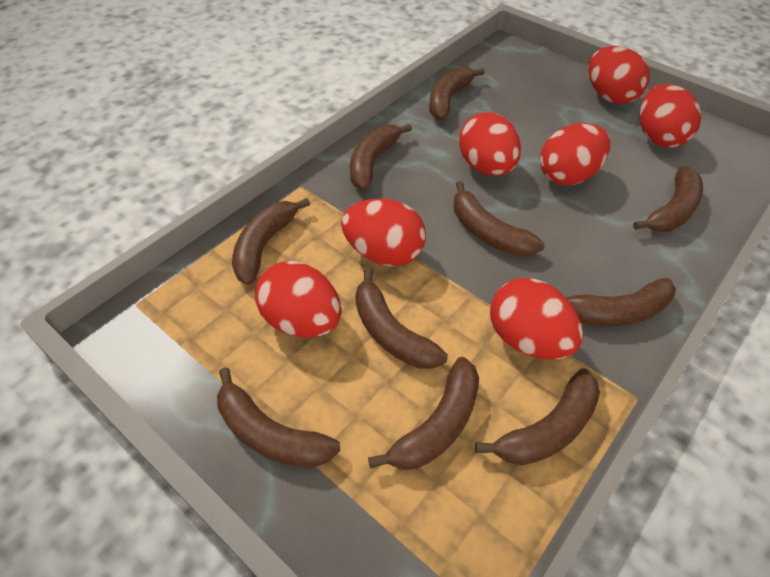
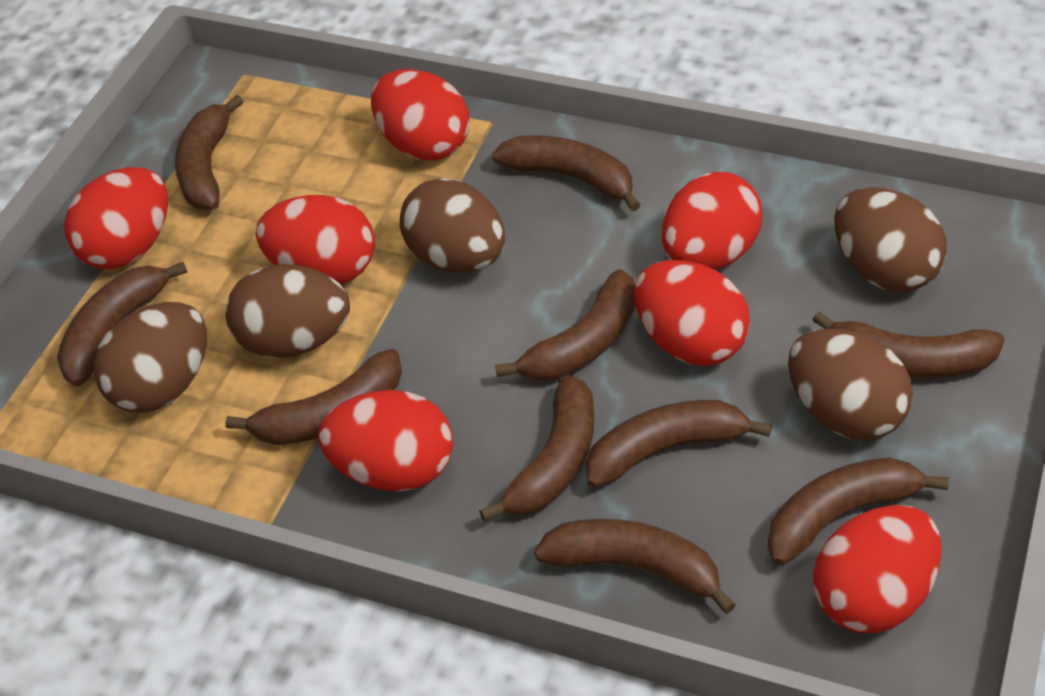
brown egg: none = 0 -> [93,302,207,413] [225,264,350,358] [400,178,505,273] [788,328,913,441] [834,187,947,292] = 5

